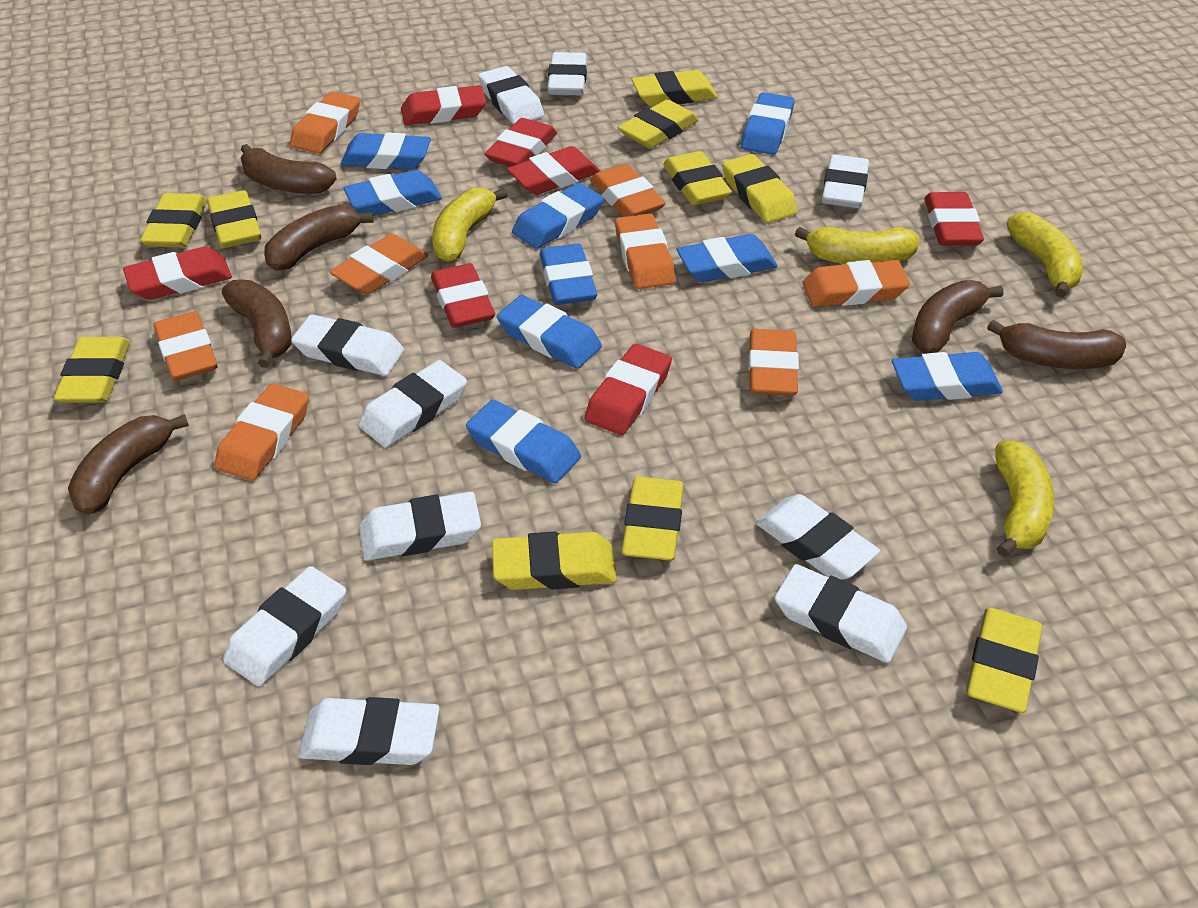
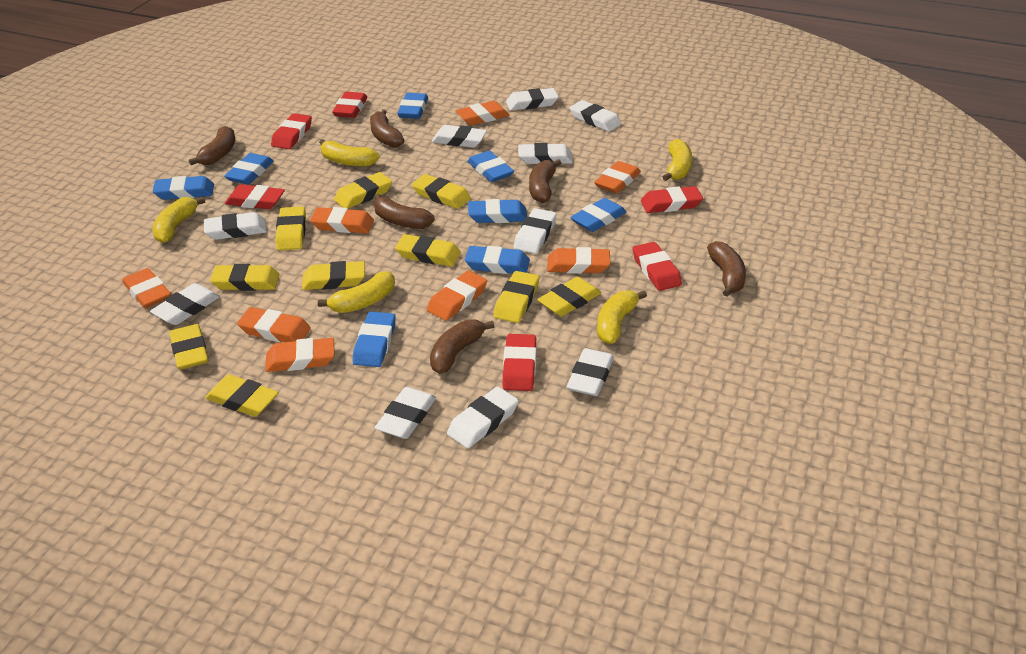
blue eraser: [341,132,431,169] [343,170,442,216] [466,400,581,483] [497,295,602,369] [512,183,604,249] [539,244,597,305] [676,234,778,282] [741,92,794,155] [892,352,1003,401] = 9 -> [153,176,214,200] [224,153,274,184] [353,312,396,367] [397,93,428,119] [465,246,530,274] [467,151,514,182] [468,199,527,223] [570,198,626,232] = 8
red eraser: [123,247,232,300] [401,85,486,125] [431,263,495,328] [485,118,557,167] [507,146,601,195] [584,344,672,435] [924,192,984,246] = 7 -> [225,184,285,209] [271,113,312,149] [332,92,367,118] [502,334,536,391] [632,242,682,291] [641,186,703,213] = 6
yellow banana: [432,188,508,262] [795,227,919,264] [995,440,1054,557] [1006,212,1084,298] = 4 -> [152,197,205,243] [318,272,395,313] [319,139,380,167] [597,290,647,344] [663,139,692,181] = 5

